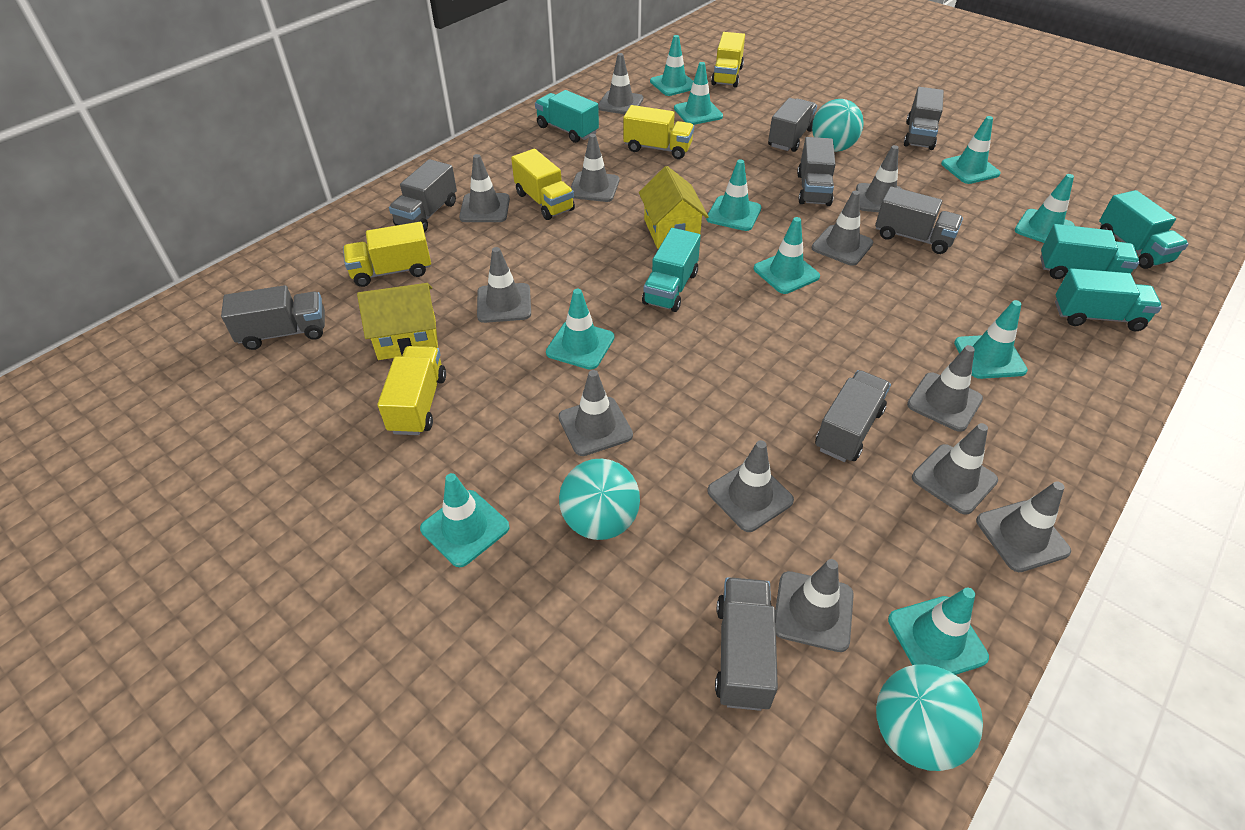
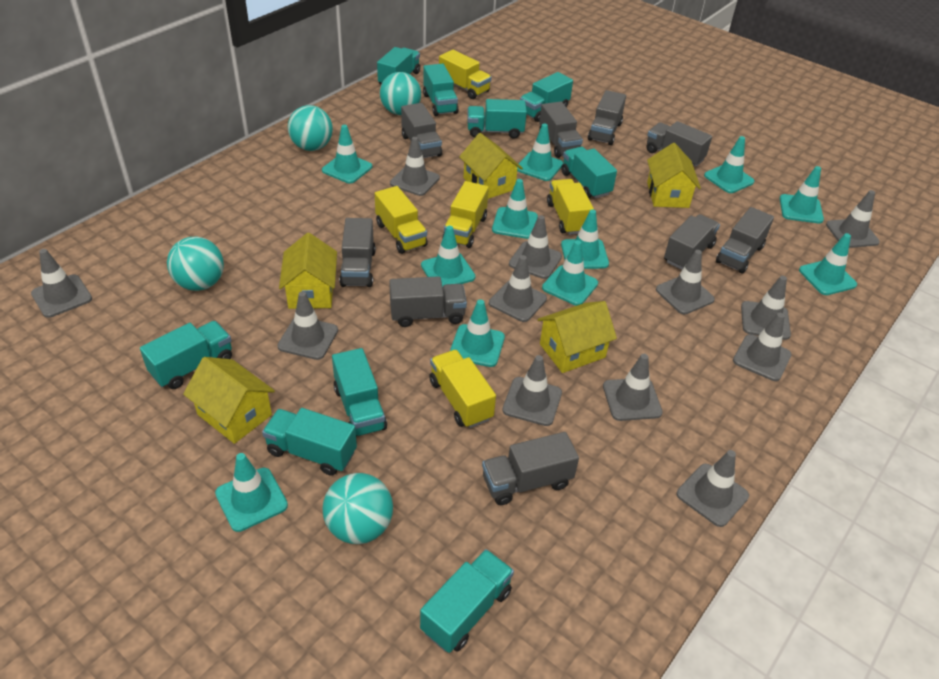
grey truck: [221,285,325,350] [389,159,457,232] [715,577,778,711] [768,98,817,152] [797,137,836,206] [815,370,891,462] [875,186,963,254] [904,87,944,150] = 8 -> [340,218,376,287] [389,276,467,327] [401,103,442,158] [482,432,579,505] [539,101,583,158] [588,90,626,145] [646,121,712,167] [664,214,720,270] [716,207,774,273] = 9
turquoise ball: [559,459,640,540] [812,99,864,152] [876,664,983,771] = 3 -> [167,237,224,291] [288,105,333,151] [322,473,393,544] [380,72,421,115] = 4
turquoise traffic cone: [420,473,510,567] [546,289,614,370] [650,35,693,96] [674,62,723,125] [706,159,762,231] [754,217,820,294] [888,588,989,675] [941,116,1000,184] [954,300,1028,379] [1015,174,1075,243] = 10 -> [215,453,288,532] [322,125,372,184] [421,226,475,288] [450,299,505,367] [492,179,538,239] [517,123,563,181] [542,240,598,306] [561,210,609,269] [704,136,754,193] [780,166,824,223] [799,233,857,295] = 11
turquoise truck: [535,90,599,143] [642,228,701,312] [1040,224,1139,279] [1055,268,1162,331] [1099,190,1189,269] = 5 -> [140,321,232,389] [262,408,357,476] [332,348,387,437] [377,47,420,85] [420,549,514,653] [423,64,458,116] [467,99,527,139] [520,72,573,122] [561,147,617,199] = 9
yellow house: [357,283,438,360] [639,166,709,249] = 2 -> [183,357,275,444] [279,233,337,309] [459,133,523,199] [537,301,617,373] [647,143,701,208] = 5

